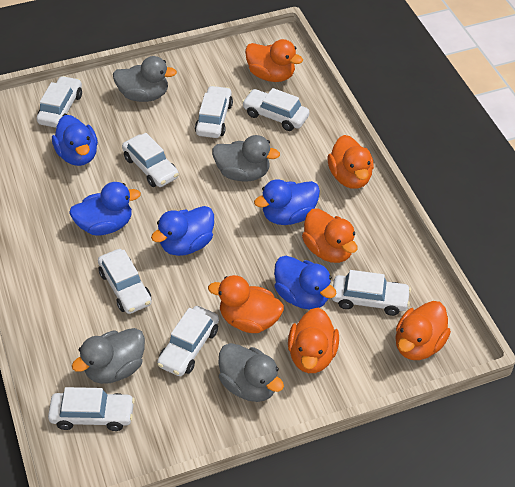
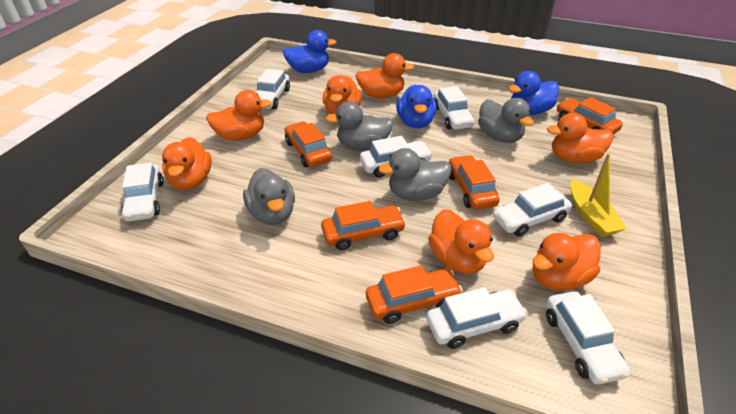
blue duck: [52,115,98,166] [69,182,141,236] [151,206,214,256] [254,179,320,225] [274,256,337,310] = 5 -> [283,30,337,73] [396,85,437,128] [508,71,559,115] = 3
orange car: none = 0 -> [285,122,332,167] [321,201,406,250] [366,265,463,324] [449,155,500,210] [557,97,623,134] = 5
orange duck: [208,275,284,333] [245,39,303,82] [288,308,339,373] [302,208,357,263] [328,135,374,189] [395,301,451,360] = 6 -> [162,137,212,190] [206,90,272,141] [323,75,362,114] [356,53,414,99] [428,209,494,274] [533,233,601,291] [547,113,613,163] = 7
white car: [37,76,82,128] [48,387,135,431] [98,249,152,314] [122,133,179,187] [157,306,219,376] [195,86,233,138] [242,88,309,131] [332,270,411,316] = 8 -> [121,163,164,222] [256,69,290,109] [360,136,433,178] [426,287,528,349] [434,86,475,130] [493,183,572,237] [546,291,630,385] = 7
yellow boat: none = 0 -> [571,153,627,237] = 1

